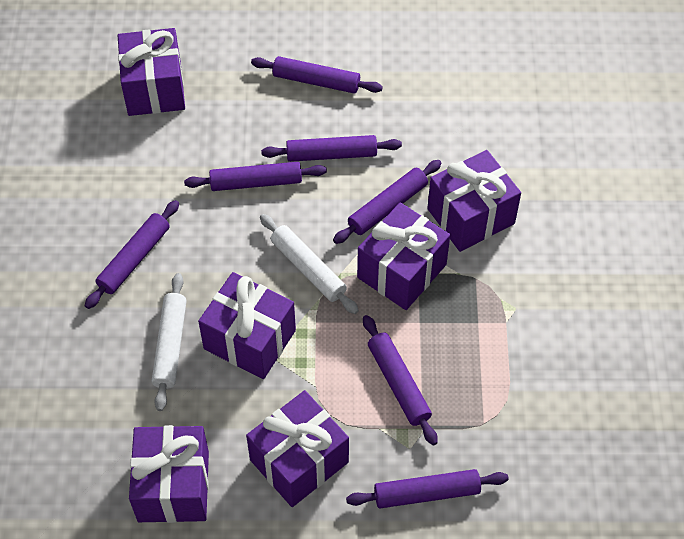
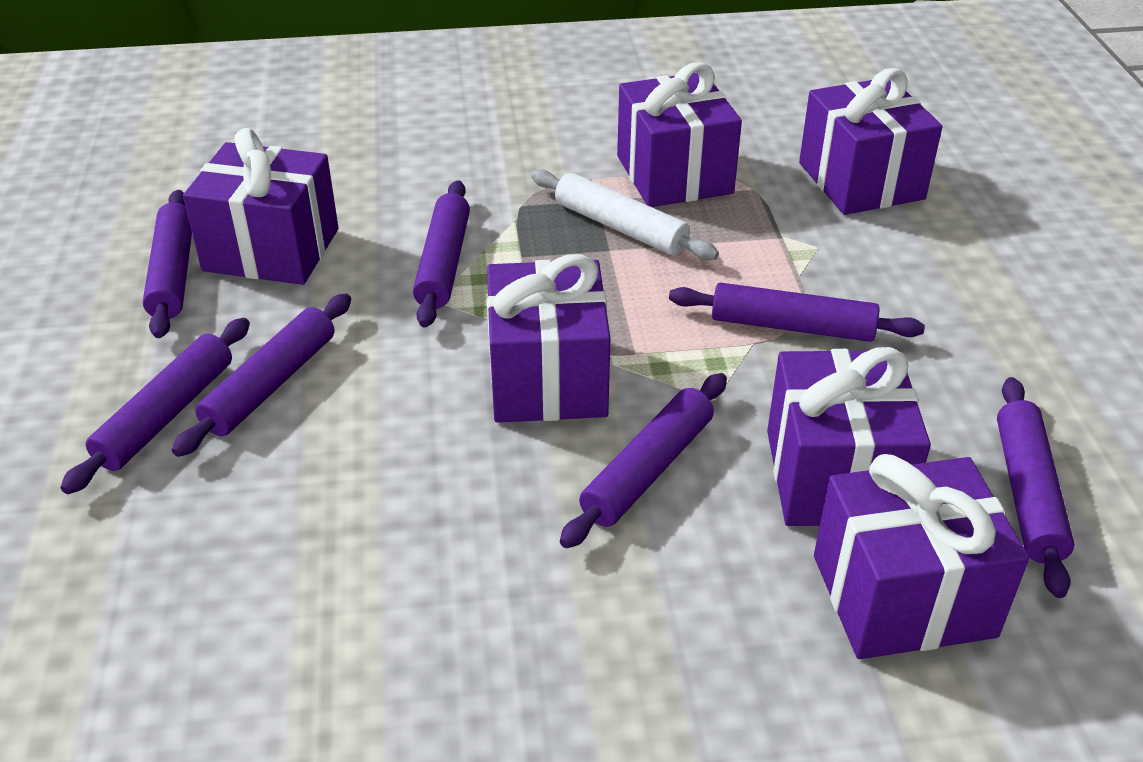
white rolling pin: [152,273,187,411] [260,214,359,314] = 2 -> [531,169,719,260] = 1

